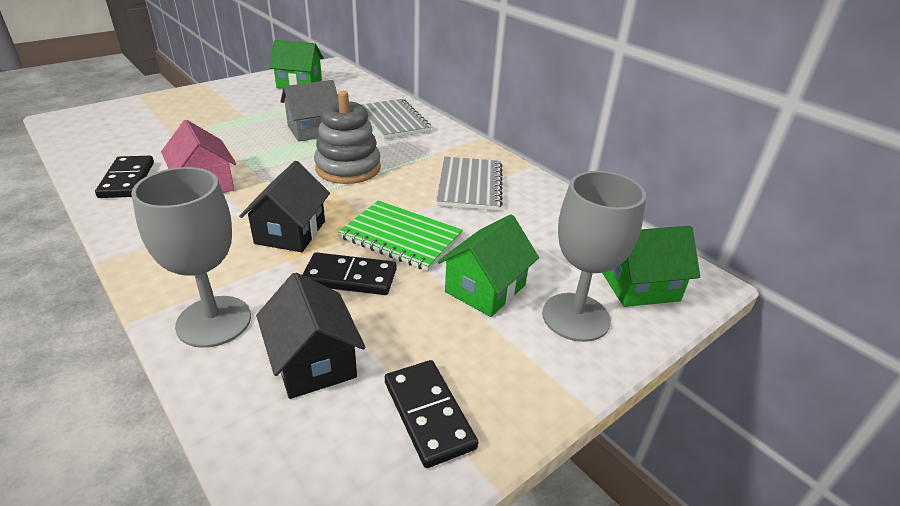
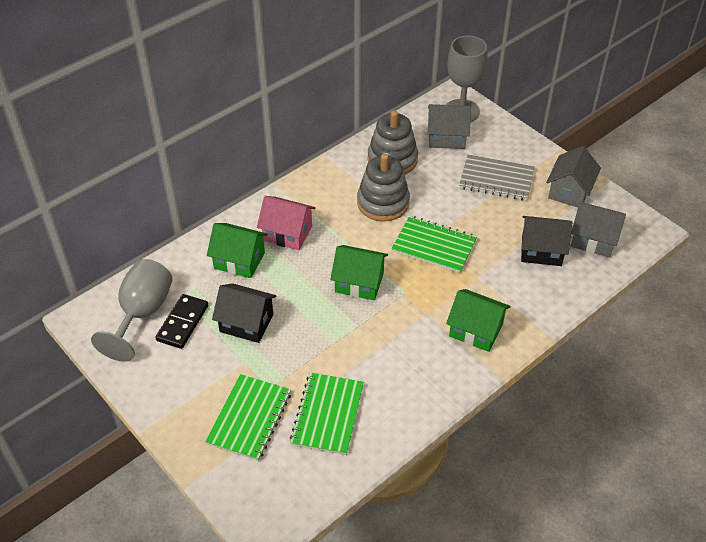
black domino: [95,156,154,198] [302,252,396,295] [385,360,478,468] = 3 -> [155,294,208,349] = 1
green notebook: [338,200,463,271] = 1 -> [205,374,291,461] [290,373,364,455] [392,216,477,273] = 3
grey house: [280,80,338,142] = 1 -> [428,104,471,149] [546,146,601,207] [571,202,626,257] = 3
grey notebook: [361,99,432,139] [436,157,503,211] = 2 -> [459,155,535,201] = 1
grey stacking toy: [314,91,381,184] = 1 -> [357,154,410,221] [368,110,418,175] = 2

